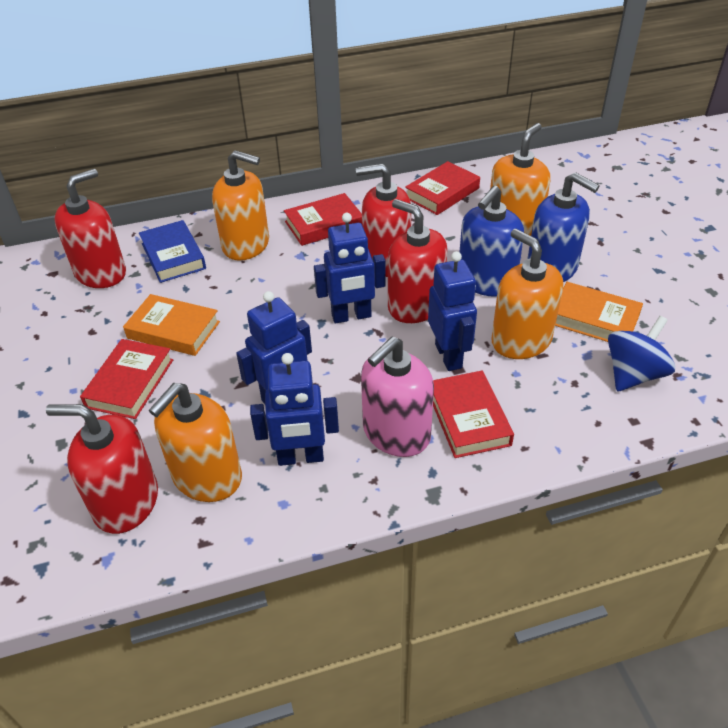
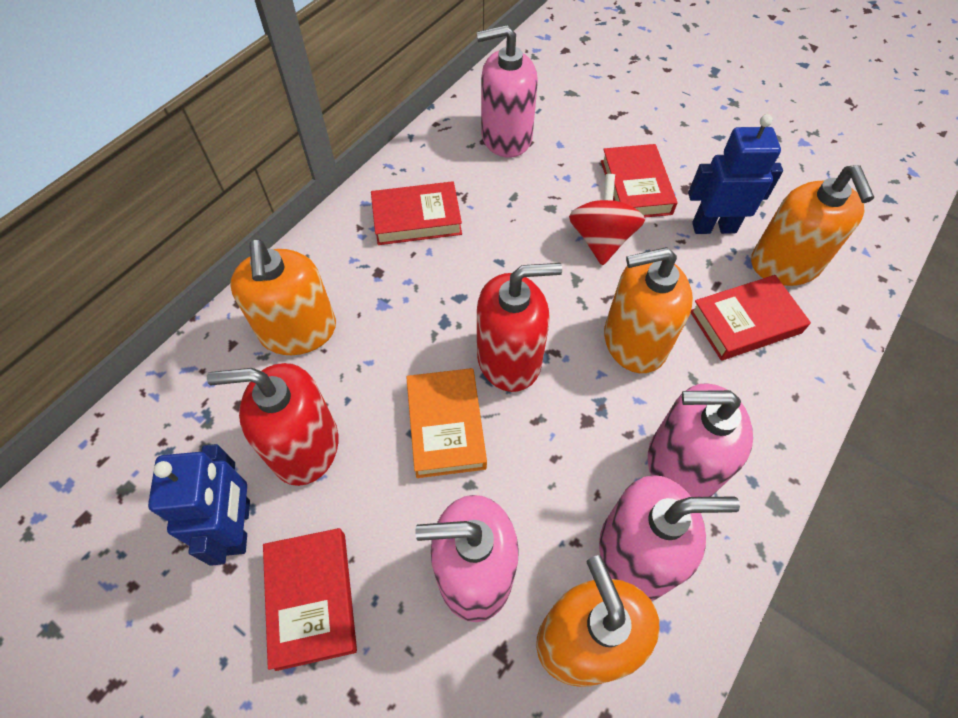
blue book: [139,220,206,283] = 1 -> none = 0
blue robot: [236,291,312,404] [250,353,339,466] [314,213,386,323] [428,251,477,371] = 4 -> [148,444,250,566] [688,114,783,234] = 2
blue soap dispenser: [460,186,524,297] [527,172,600,282] = 2 -> none = 0
blue spinning top: [608,316,675,391] = 1 -> none = 0
orange book: [123,294,220,356] [555,282,643,342] = 2 -> [406,368,487,478] = 1
pink soap dispenser: [361,337,434,457] = 1 -> [415,495,519,622] [476,25,538,158] [599,475,740,601] [648,383,753,497] = 4
red soap dispenser: [46,404,158,534] [54,169,126,288] [356,164,412,277] [388,199,447,323] = 4 -> [207,363,338,486] [477,263,562,392] = 2
red spinning top: none = 0 -> [569,174,645,266] = 1

